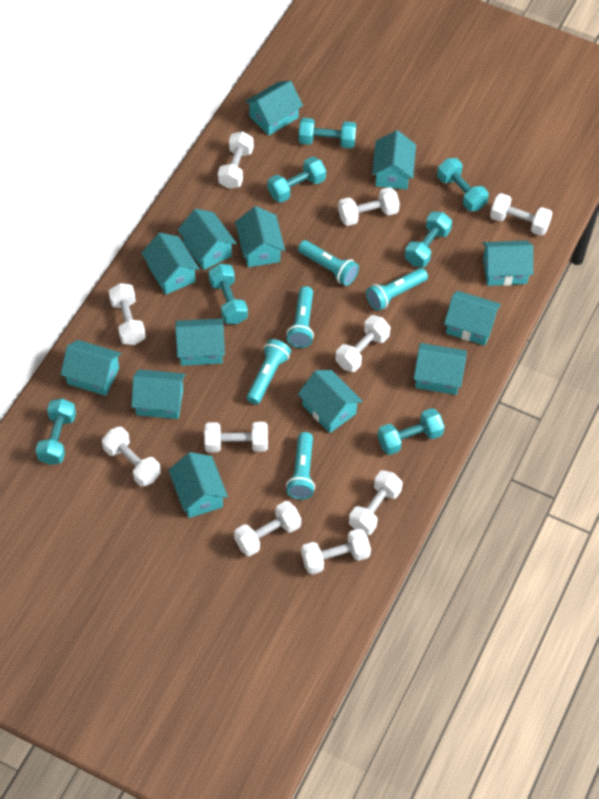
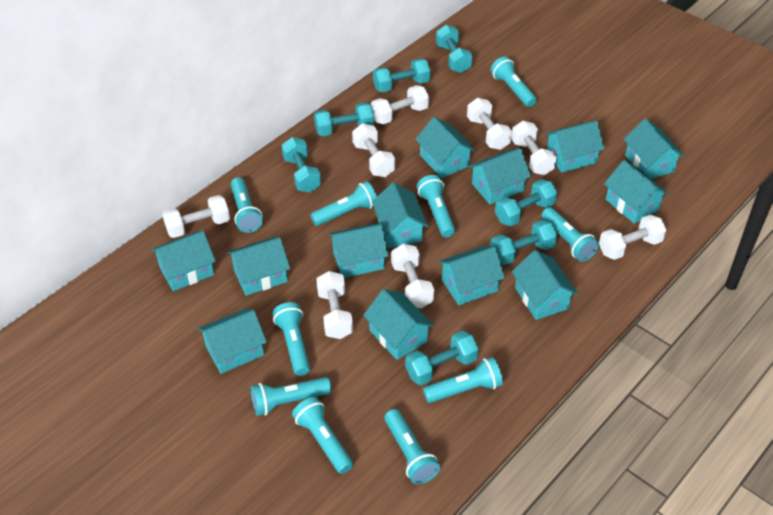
turquoise flashlight: [247,339,291,404] [286,432,315,500] [287,286,314,348] [298,240,359,286] [366,268,428,311] = 5 -> [231,177,263,233] [251,377,331,416] [273,302,310,376] [292,397,353,474] [311,181,377,226] [384,409,440,484] [417,175,455,237] [423,357,503,403] [490,56,537,107] [542,207,599,262] = 10
white dumbbell: [102,427,161,487] [109,283,146,345] [204,422,268,452] [218,131,254,189] [234,501,301,556] [301,528,371,574] [335,315,390,372] [338,187,400,226] [349,470,403,535] [490,193,553,236] = 10 -> [162,195,230,238] [316,271,353,339] [352,124,395,177] [371,85,429,124] [391,244,434,308] [467,98,512,150] [511,121,557,175] [599,215,666,260] = 8

